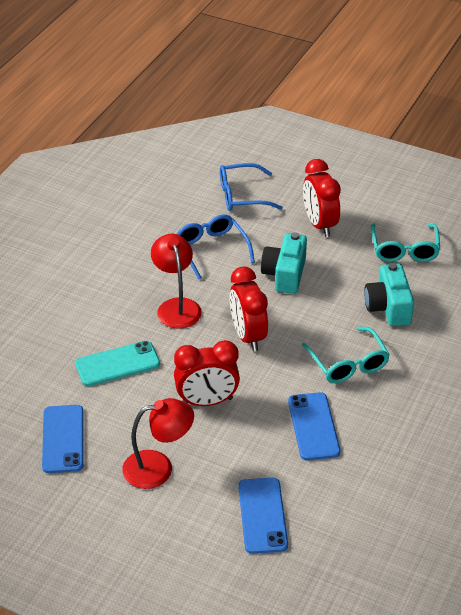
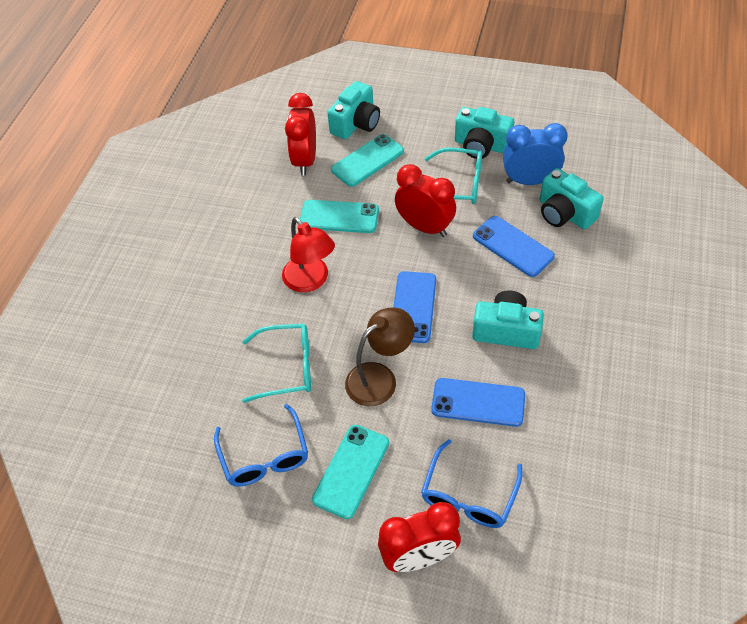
blue clock: none = 0 -> [503,123,568,185] = 1
brown lamp: none = 0 -> [345,307,415,406] = 1
red lamp: [122,398,194,489] [151,234,202,329] = 2 -> [282,217,335,292] = 1
turquoise camera: [261,232,307,294] [364,263,414,326] = 2 -> [327,81,380,139] [455,107,514,159] [472,290,544,349] [540,168,603,229] = 4
turquoise phone: [75,341,160,386] = 1 -> [300,200,379,233] [312,425,389,519] [331,134,404,187] = 3

